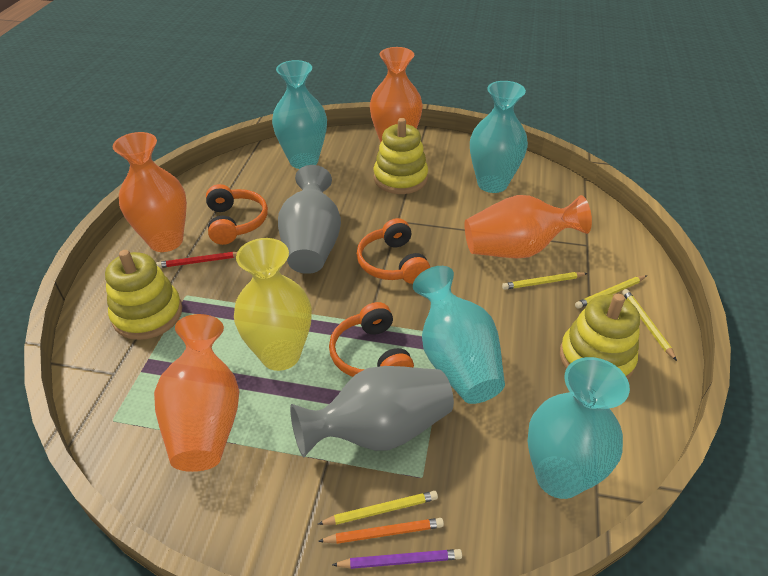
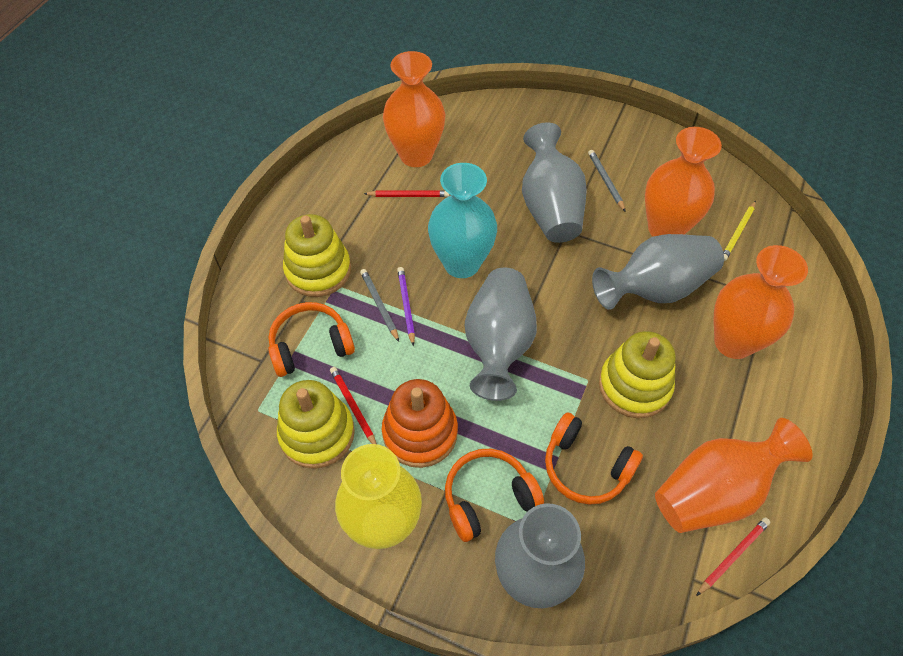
grey pencil: none = 0 -> [360,269,399,342] [588,150,626,212] = 2
grey vase: [278,165,341,274] [290,366,454,457] = 2 -> [465,268,537,401] [495,503,585,608] [522,122,587,243] [592,234,724,310] = 4
orange pencil: [318,518,444,544] = 1 -> none = 0
orange stacking toy: none = 0 -> [382,379,458,468] = 1
red pencil: [156,252,237,268] = 1 -> [330,367,377,444] [364,190,449,197] [696,517,770,596] = 3
turquoise vase: [272,60,327,169] [413,266,505,404] [470,81,528,193] [527,357,630,499] = 4 -> [428,163,497,278] = 1
yellow pencil: [318,491,438,525] [502,272,588,290] [575,276,646,309] [622,289,677,361] = 4 -> [723,201,756,261] = 1

